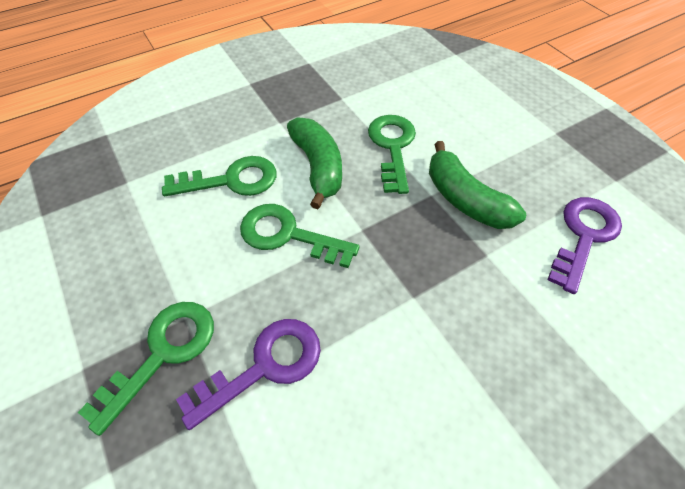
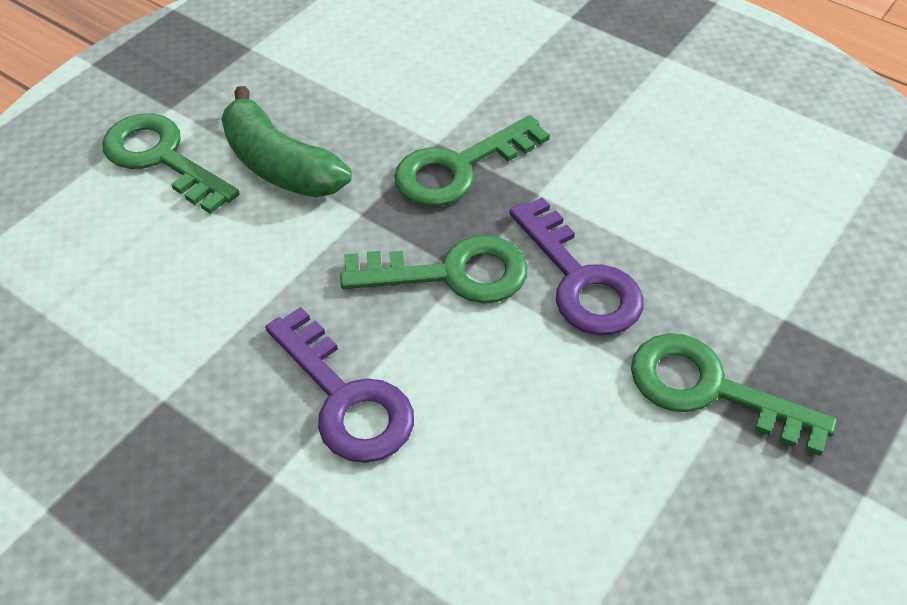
green banana: [287,117,342,209] [429,141,526,229] = 2 -> [221,86,352,197] = 1

